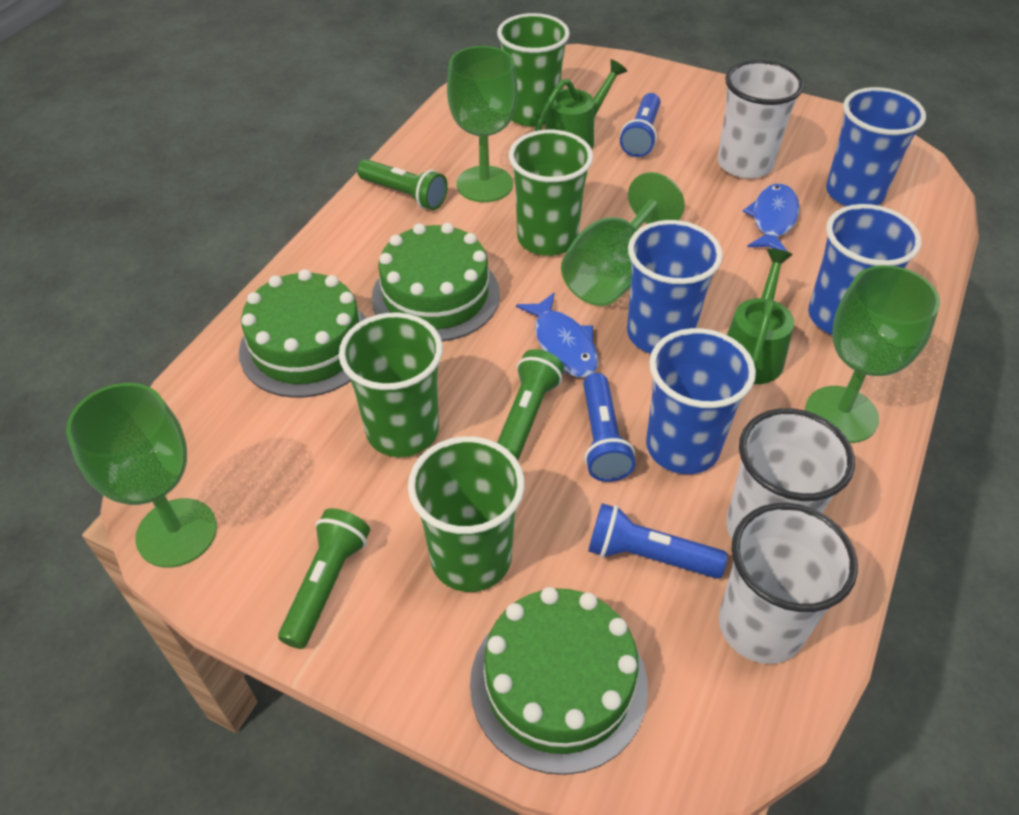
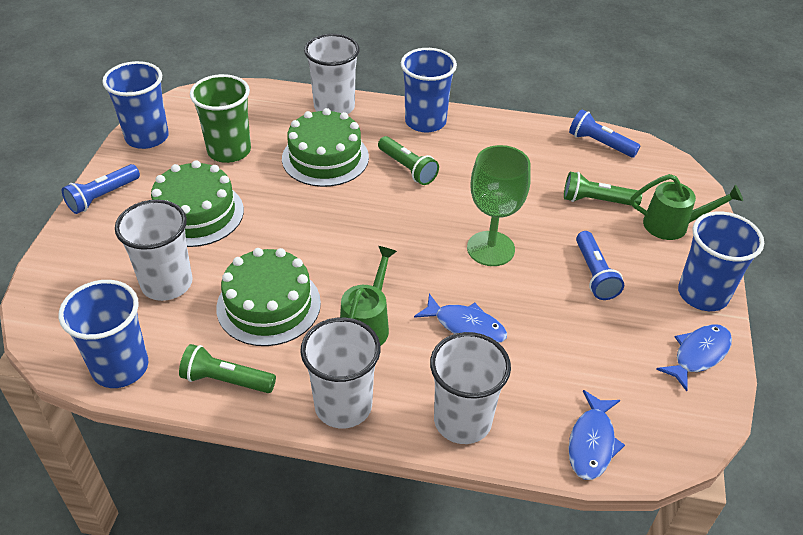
blue fish: [516,292,598,378] [743,184,799,252] = 2 -> [414,294,507,343] [568,390,625,480] [656,324,732,391] = 3
green cup: [339,312,443,457] [408,436,525,592] [497,13,570,126] [509,130,593,256] = 4 -> [190,74,251,163] = 1
green goblet: [66,383,217,568] [447,46,518,202] [561,172,685,306] [805,265,940,443] = 4 -> [467,145,531,266] = 1
white cup: [717,60,804,178] [719,503,858,664] [726,408,855,539] = 3 -> [115,200,193,301] [300,317,381,428] [304,34,360,114] [430,332,511,444] = 4

